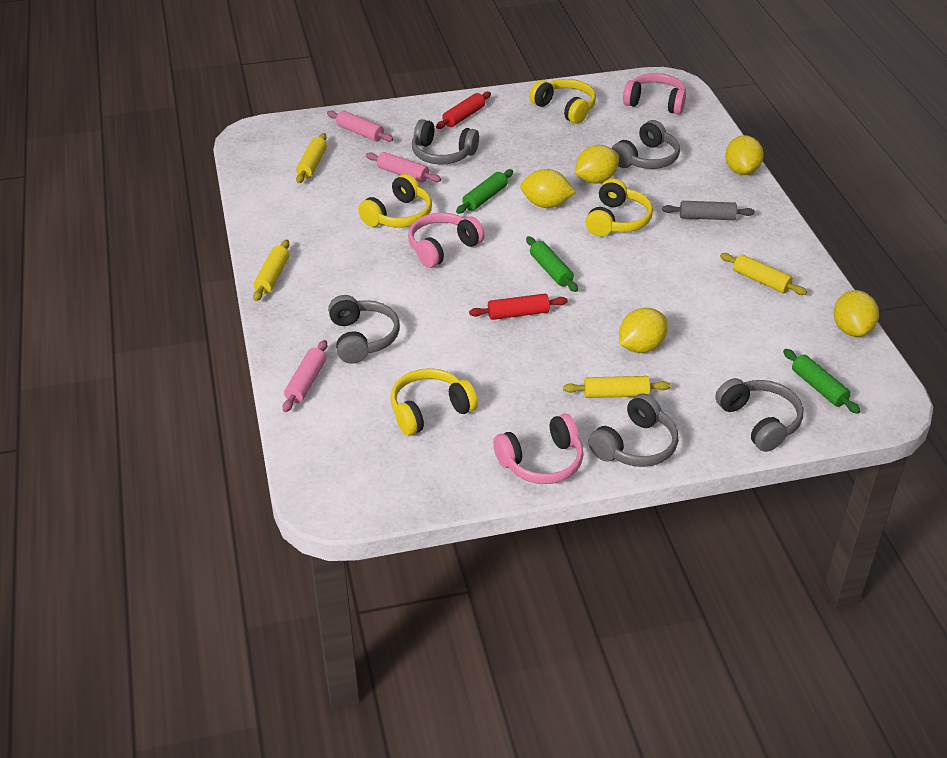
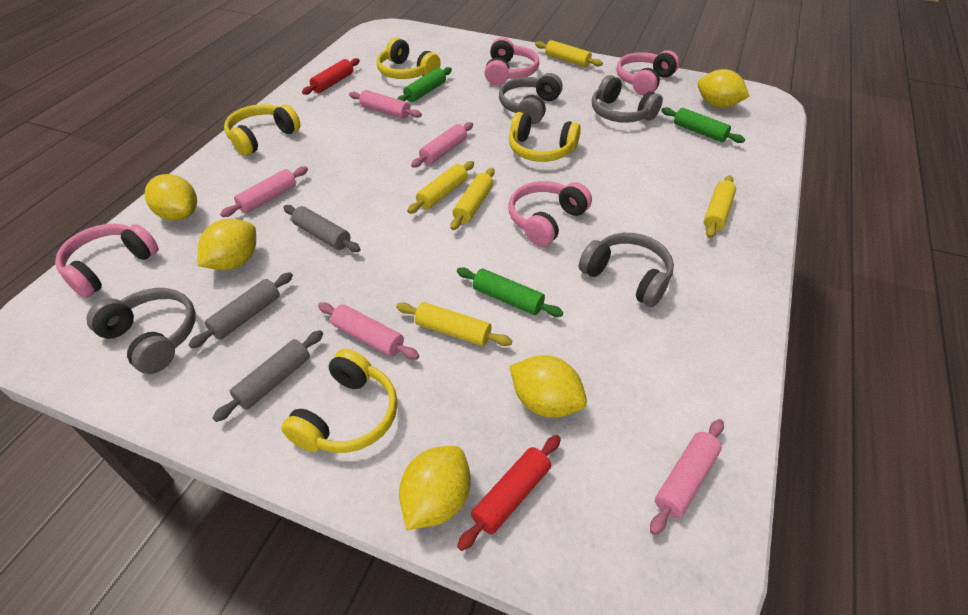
grey headphones: [328,295,400,364] [412,119,479,164] [588,393,678,467] [612,120,680,169] [715,378,803,452] = 5 -> [86,288,196,374] [499,73,563,124] [579,233,674,307] [592,75,663,123] = 4
grey rolling pin: [662,201,755,220] = 1 -> [188,272,293,349] [213,330,323,422] [283,205,361,252] = 3
pink headphones: [408,213,485,268] [493,414,584,484] [623,73,686,115] = 3 -> [55,224,159,298] [484,37,539,85] [509,181,592,247] [616,50,679,96] = 4
pink rolling pin: [283,340,327,412] [327,111,394,142] [366,152,441,183] = 3 -> [220,166,308,217] [318,302,419,360] [349,90,422,119] [411,122,473,168] [650,419,724,535] = 5
yellow rolling pin: [253,240,289,301] [296,133,327,183] [563,376,671,398] [720,253,807,295] = 4 -> [396,302,512,346] [407,161,474,214] [450,168,495,230] [535,40,603,67] [704,175,736,238] = 5

